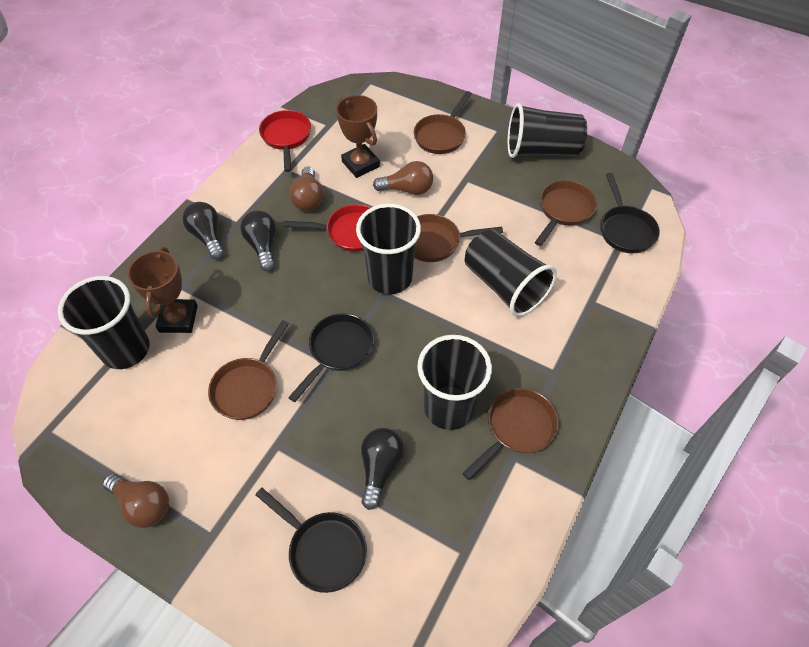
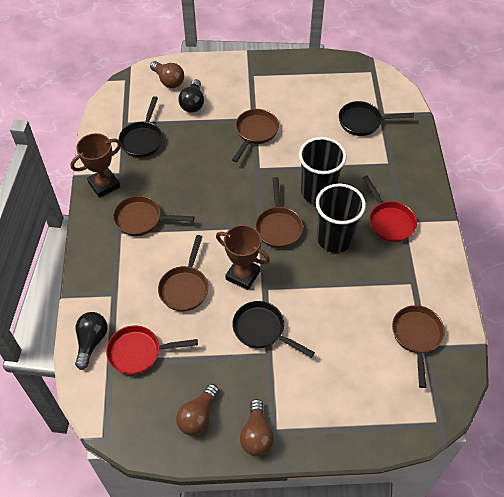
black cup: [58,276,150,369] [356,204,421,294] [417,335,492,430] [465,229,557,317] [508,103,587,158] = 5 -> [299,137,347,204] [316,184,366,253] = 2
black light bulb: [182,202,224,260] [240,210,276,272] [361,428,404,510] = 3 -> [75,312,108,370] [178,79,204,113] = 2

